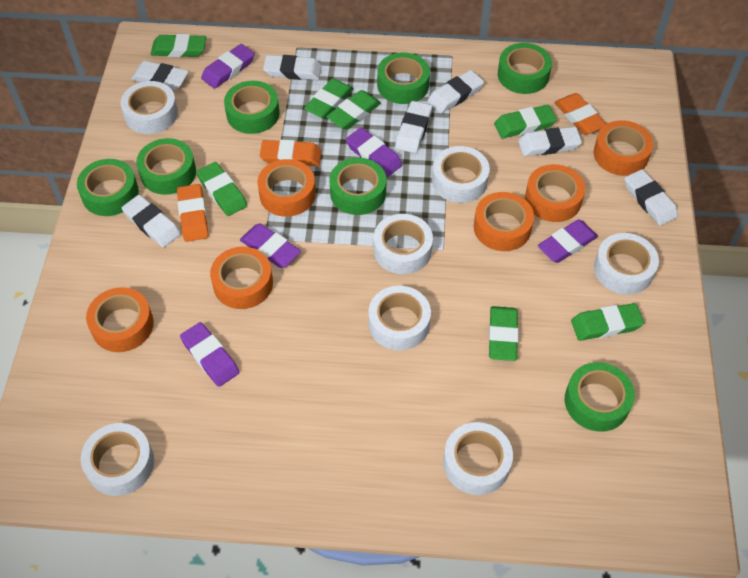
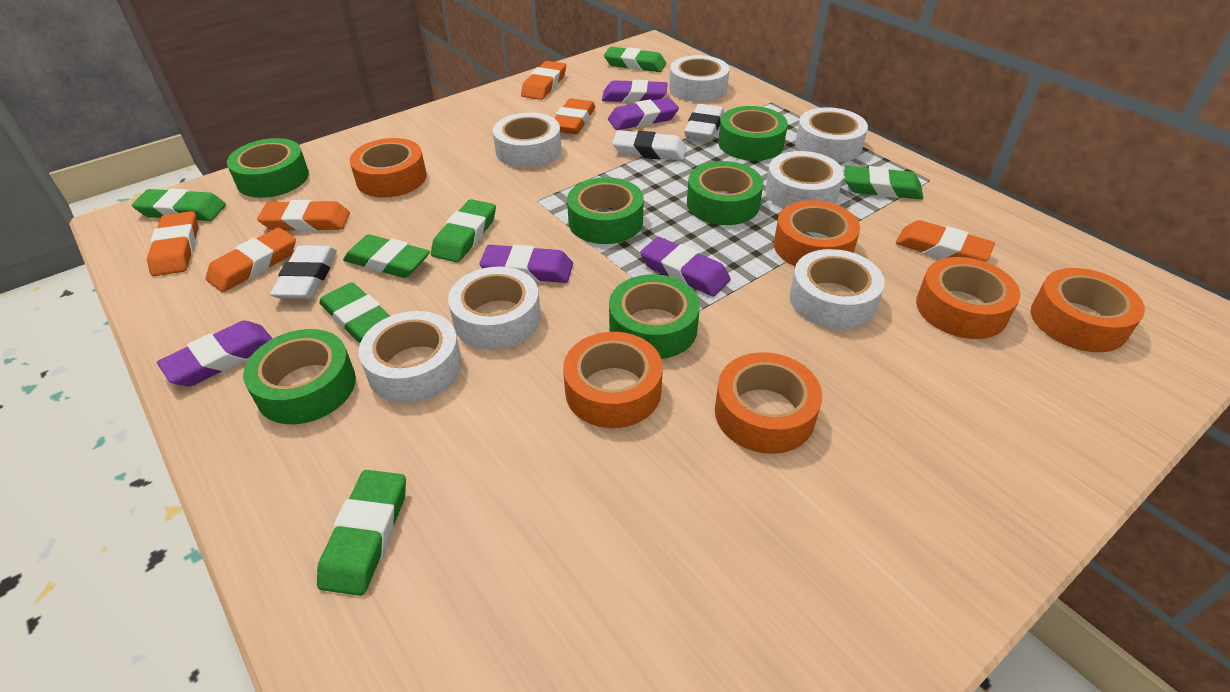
green tape: [77,159,139,216] [136,138,196,195] [224,81,280,134] [329,158,386,215] [377,52,430,104] [498,43,552,94] [565,362,635,432] = 7 -> [227,138,309,198] [243,329,356,424] [567,177,644,244] [609,274,700,359] [687,161,763,225] [718,106,788,161] = 6
orange eraser: [177,184,209,242] [260,140,322,166] [554,93,606,135] = 3 -> [147,211,198,276] [206,228,296,292] [257,200,350,231] [521,61,566,100] [554,98,595,134] [896,220,995,262] = 6
white eraser: [122,195,181,247] [131,61,189,90] [263,55,322,80] [395,101,432,153] [427,70,484,113] [518,127,582,156] [625,169,678,226] = 7 -> [270,245,337,299] [612,130,687,161] [684,104,724,141] = 3

